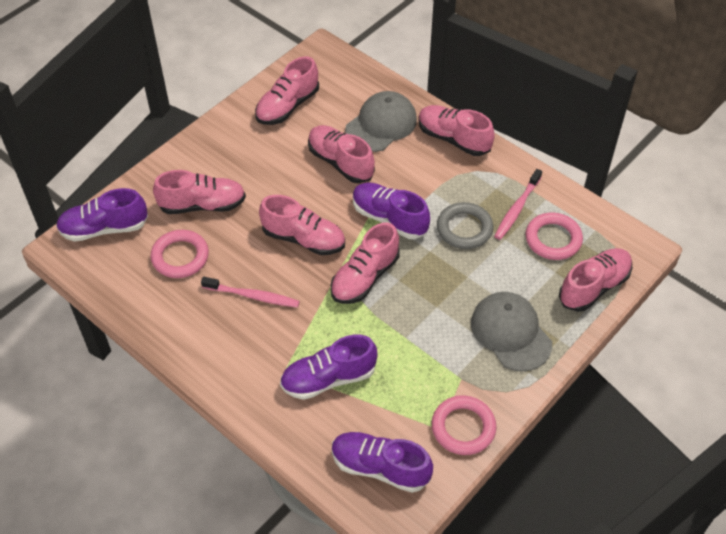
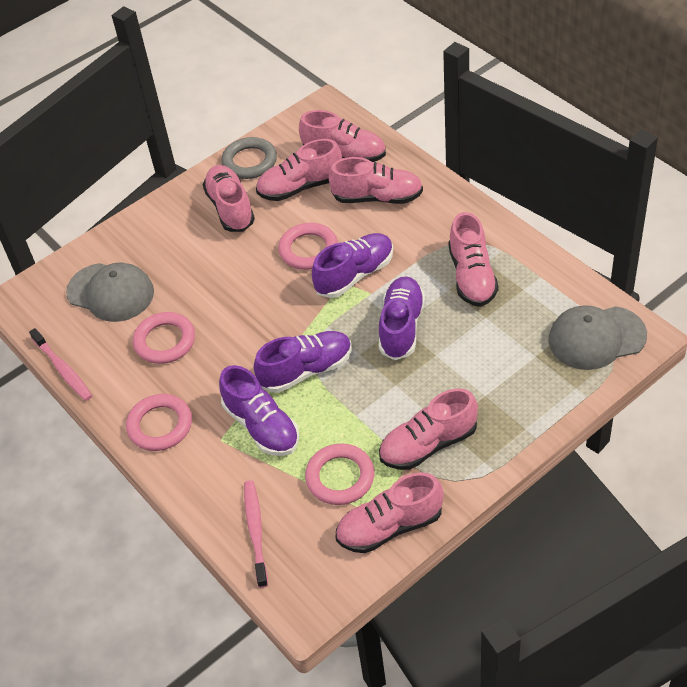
pink ring: [151,230,209,278] [431,395,497,455] [525,213,583,260] = 3 -> [126,394,192,451] [133,312,195,364] [278,223,338,270] [305,443,375,505] = 4

